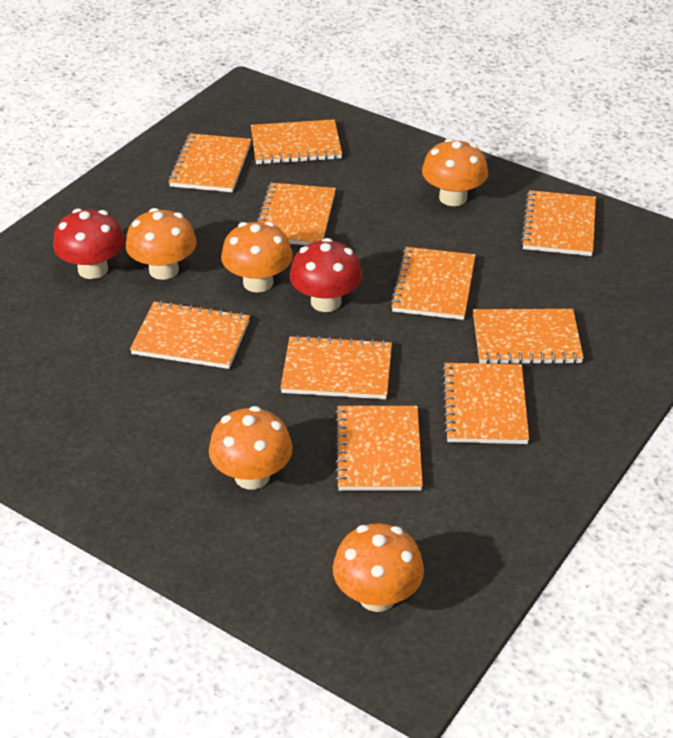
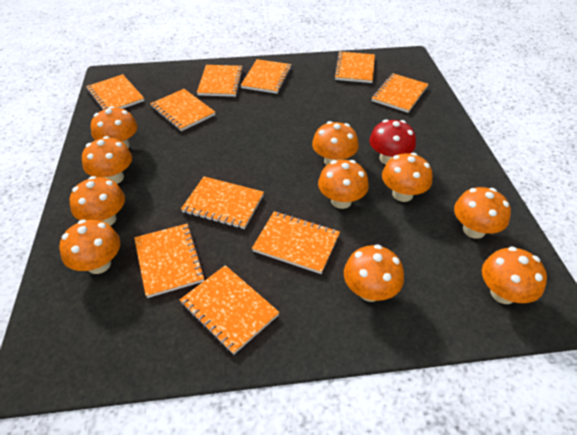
orange mushroom: [126,208,197,280] [209,406,293,490] [221,222,293,293] [333,523,424,612] [422,138,488,206] = 5 -> [59,220,120,274] [70,176,125,226] [82,136,132,184] [91,106,138,148] [312,121,359,165] [318,160,369,209] [344,244,404,302] [382,153,432,202] [454,187,511,239] [482,246,547,304] = 10
red mushroom: [53,208,125,279] [290,238,362,312] = 2 -> [369,119,416,165] = 1

